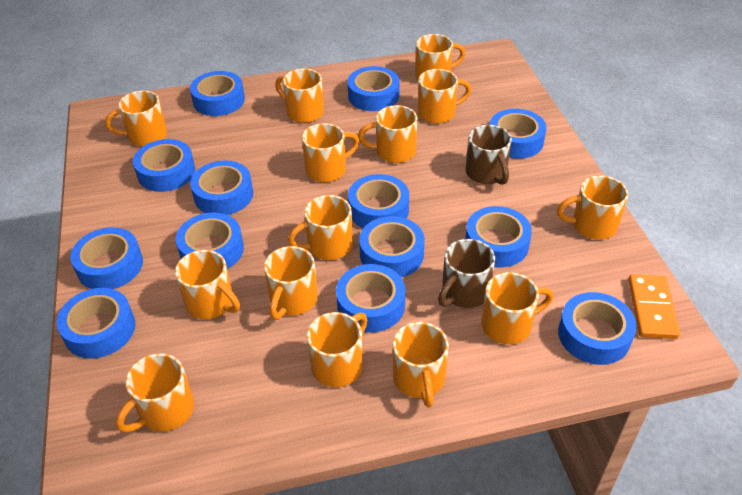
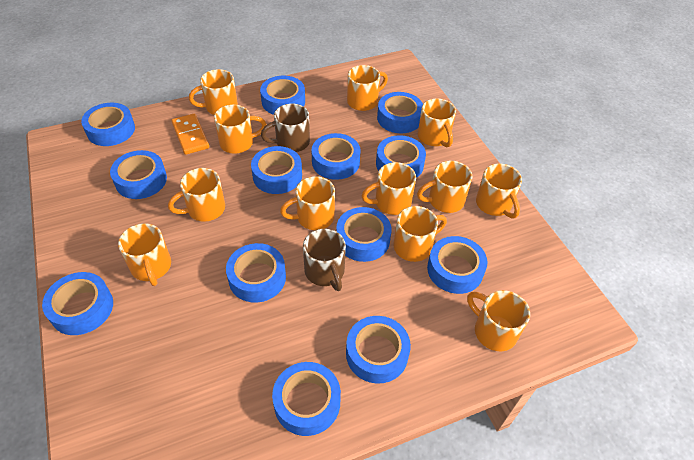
orange mug: [105,91,167,146] [116,353,194,433] [175,250,240,319] [264,246,318,320] [275,68,324,123] [288,195,353,260] [302,123,359,182] [307,312,368,387] [358,105,417,163] [393,322,449,408] [415,34,465,80] [418,69,471,124] [481,272,553,344] [557,176,628,239] = 14 -> [118,223,171,286] [168,168,225,222] [189,69,238,115] [214,104,267,154] [280,176,335,230] [347,65,388,111] [361,162,416,215] [394,206,447,262] [417,161,472,213] [418,98,456,147] [467,290,530,351] [476,163,522,218] = 12

